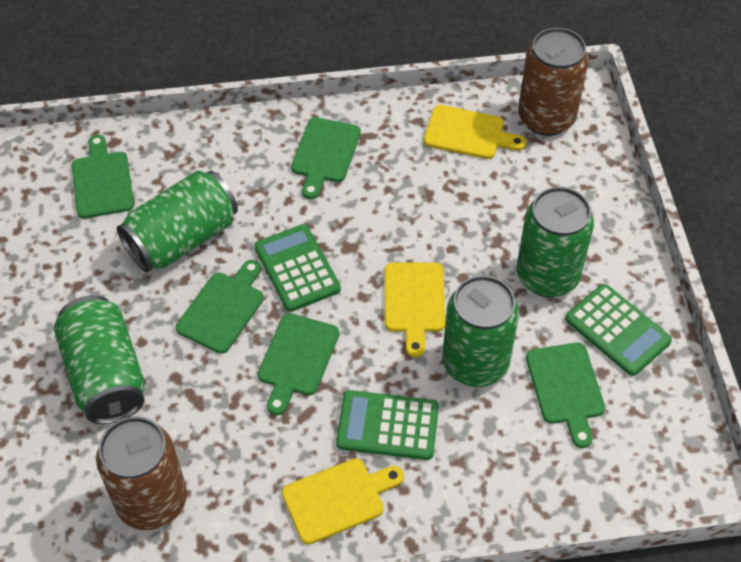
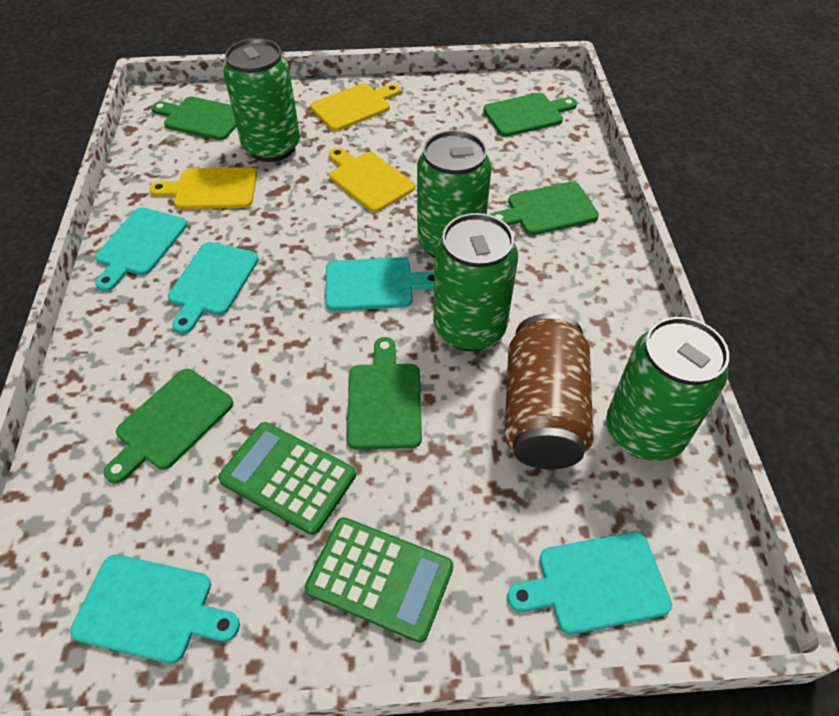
brown can: [96,417,187,530] [518,28,589,136] = 2 -> [504,313,594,469] = 1
green calculator: [254,224,341,312] [336,390,439,460] [565,284,672,376] = 3 -> [218,422,356,535] [305,517,453,643] = 2
turquoise cutting board: none = 0 -> [70,554,240,664] [95,207,187,292] [168,242,259,334] [326,257,435,311] [507,532,672,634] = 5

